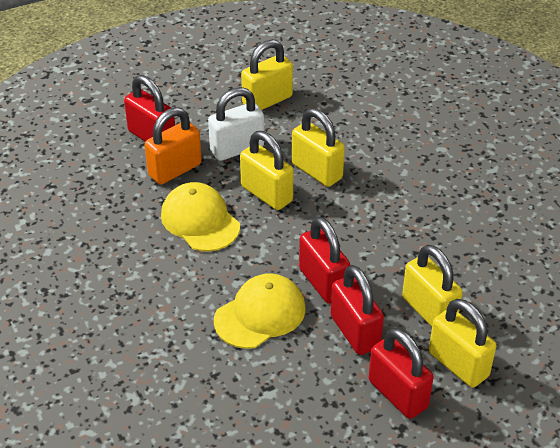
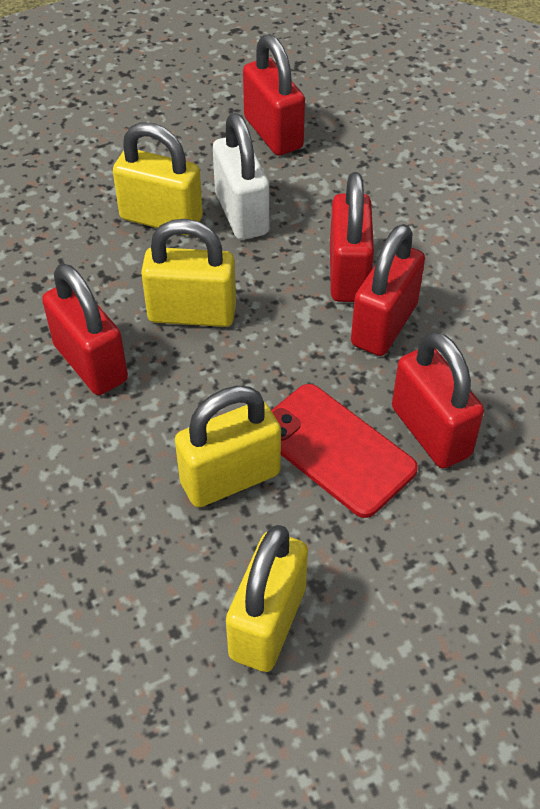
orange padlock: [145,107,202,185] = 1 -> none = 0
red padlock: [124,75,175,141] [299,217,350,304] [331,265,384,355] [369,328,434,419] = 4 -> [42,264,128,395] [243,34,305,156] [330,172,374,302] [351,224,425,356] [392,331,484,469] = 5
red phone: none = 0 -> [271,384,418,518] = 1
yellow cap: [161,182,240,251] [214,273,306,349] = 2 -> none = 0
yellow padlock: [240,131,293,210] [241,39,293,110] [292,108,345,187] [402,245,463,327] [429,299,496,387] = 5 -> [113,122,203,235] [141,219,236,327] [175,386,281,507] [226,525,308,672] = 4

